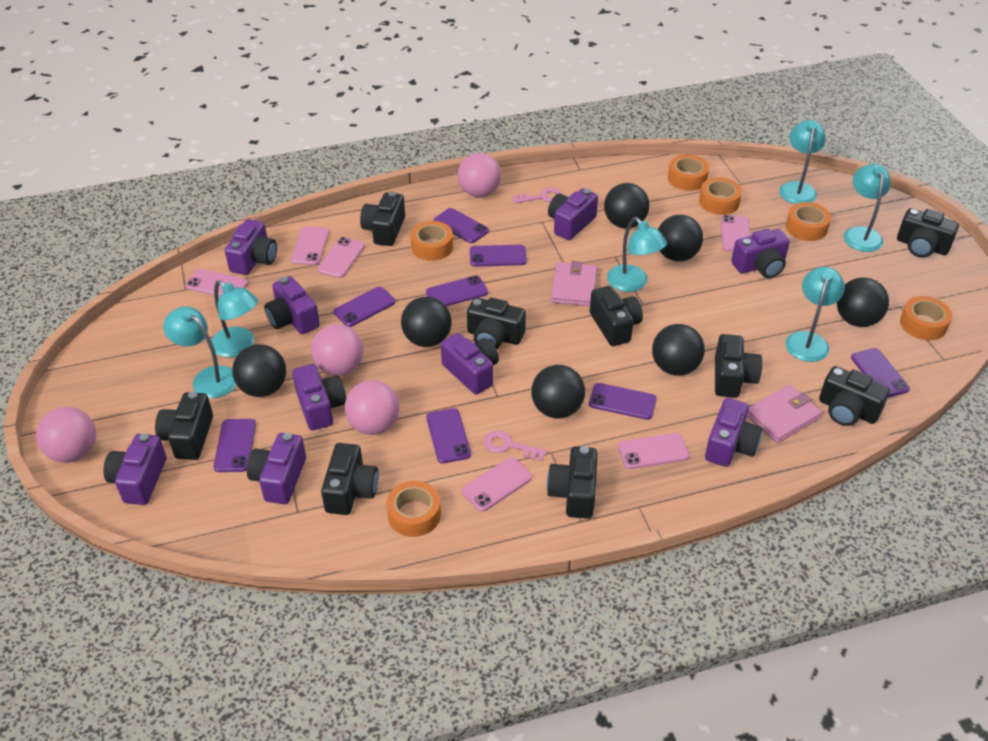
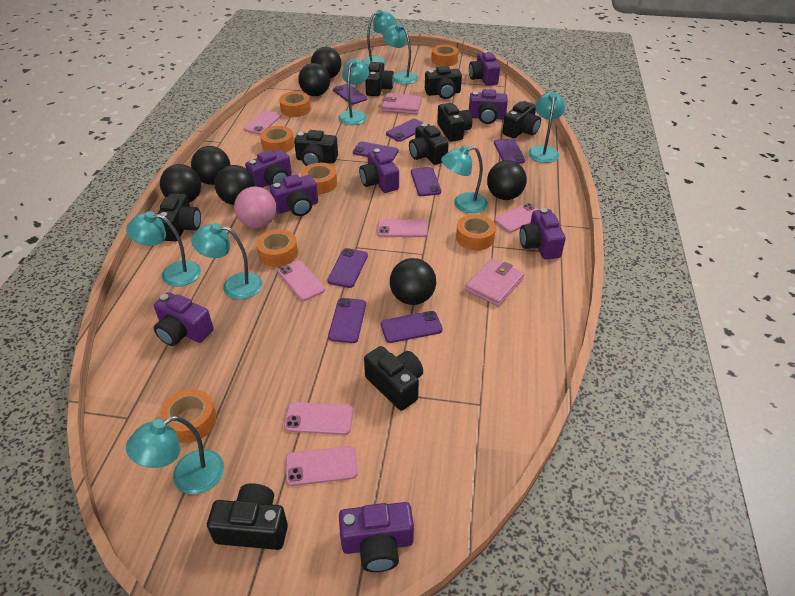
orange tape: [386,481,441,537] [410,221,453,261] [668,155,709,191] [699,177,742,215] [786,202,831,241] [900,296,952,340] = 6 -> [160,389,217,443] [256,229,298,267] [260,126,294,153] [279,91,311,117] [301,163,337,194] [431,45,459,66] [456,214,496,250] = 7
pink ball: [36,407,96,463] [311,324,363,376] [345,380,399,435] [458,153,501,197] = 4 -> [234,186,276,228] = 1
pink key: [484,431,547,461] [512,188,562,204] = 2 -> none = 0
purple camera: [103,433,166,505] [225,219,277,275] [247,433,306,504] [264,276,320,334] [293,364,346,431] [441,333,499,395] [548,188,598,240] [705,398,762,467] [731,229,790,278] = 9 -> [154,292,214,346] [245,150,292,188] [270,174,318,216] [339,502,414,572] [359,149,399,193] [469,51,500,86] [469,89,508,124] [520,208,566,259] = 8
turquoise lamp: [163,306,236,398] [211,280,258,357] [607,217,667,292] [779,120,826,204] [785,267,845,362] [843,164,890,252] = 6 -> [126,211,201,287] [126,416,224,494] [191,223,262,299] [338,59,369,125] [362,10,396,68] [383,23,418,84] [441,145,488,213] [528,92,565,163] = 8

